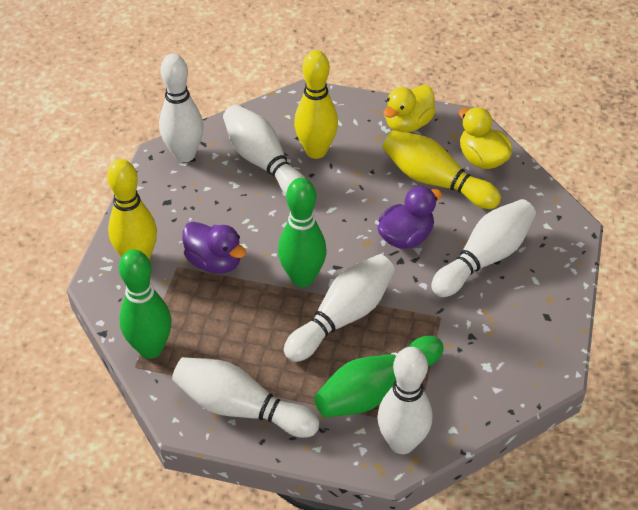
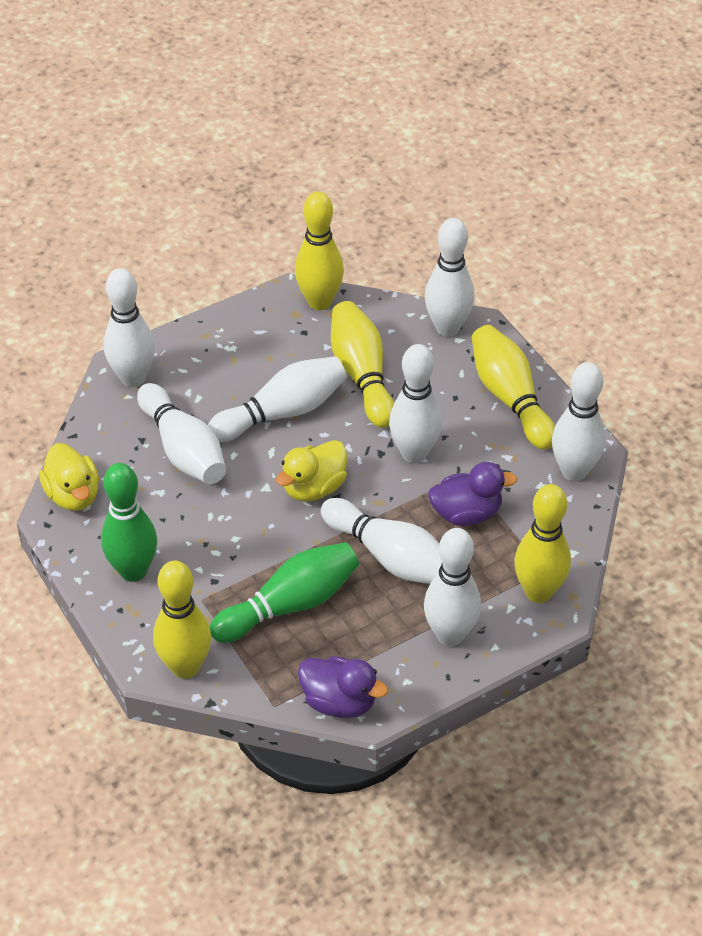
green bowling pin: [119,249,172,359] [278,178,327,287] [314,336,444,418] = 3 -> [101,463,157,582] [210,542,359,643] = 2
white bowling pin: [159,54,204,162] [172,357,319,438] [223,104,305,195] [284,254,395,362] [377,347,432,454] [431,199,536,297] = 6 -> [104,268,155,387] [137,383,226,484] [208,356,347,442] [321,498,442,584] [389,344,442,463] [424,528,481,646] [425,218,475,337] [552,362,606,481] = 8
yellow bowling pin: [107,159,157,260] [294,50,338,159] [383,130,501,209] = 3 -> [153,560,211,679] [295,192,344,310] [331,301,394,428] [472,325,555,450] [514,484,571,603] = 5

